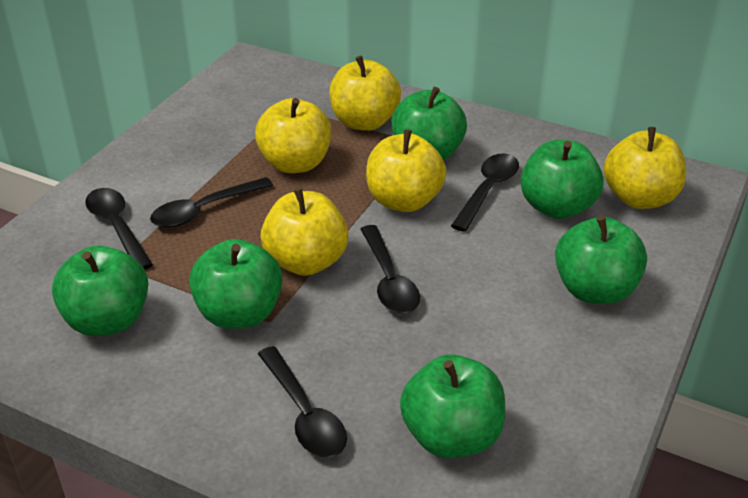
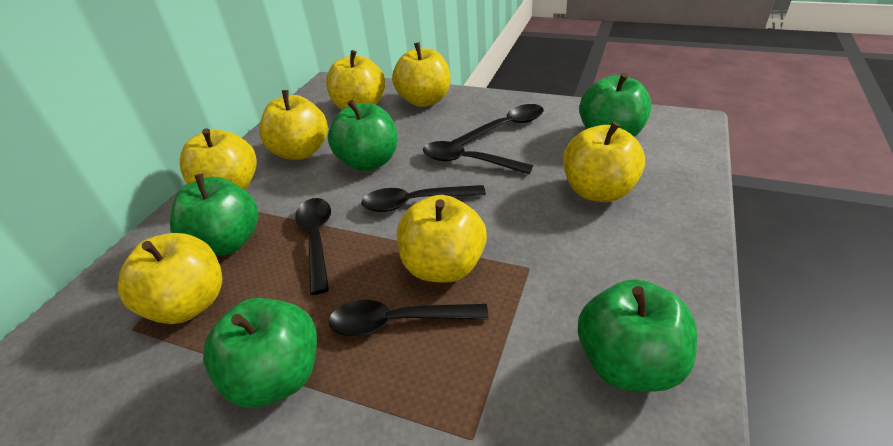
green apple: [52,246,148,336] [189,239,283,329] [392,87,467,161] [400,354,505,458] [520,140,604,219] [555,216,647,304] = 6 -> [170,174,259,256] [203,298,317,408] [328,100,397,171] [578,279,697,392] [579,72,651,137] = 5
yellow apple: [255,98,332,173] [261,188,349,276] [329,56,401,131] [366,129,446,212] [604,127,686,209] = 5 -> [118,233,222,324] [180,128,257,190] [259,90,328,160] [326,50,385,110] [392,42,451,107] [397,195,487,283] [563,122,645,202] = 7

